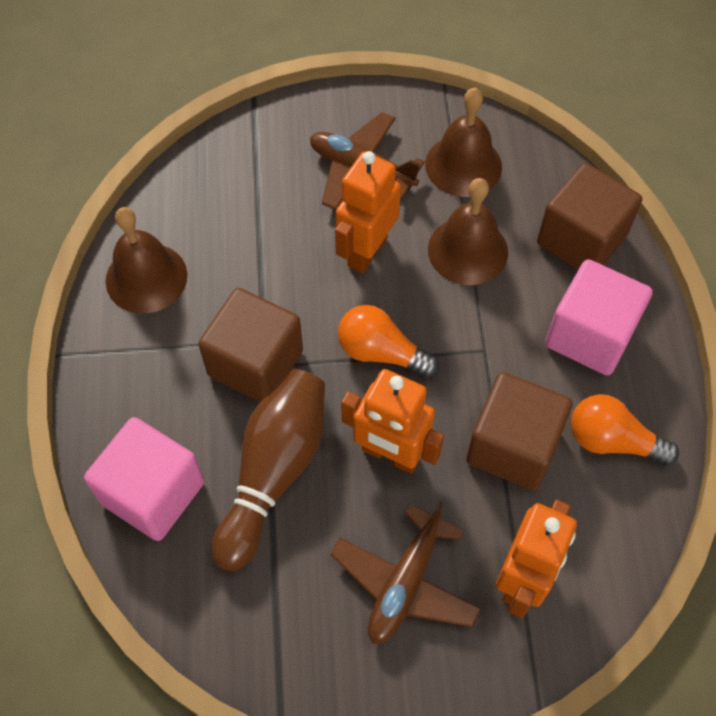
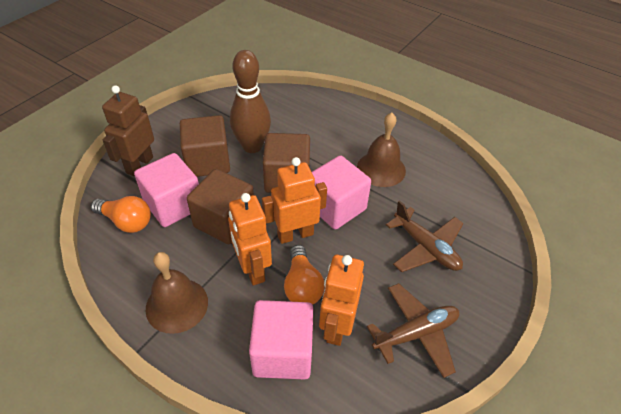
brown bell: [106,207,188,313] [425,88,502,197] [428,178,508,285] = 3 -> [146,252,208,334] [357,113,406,187] = 2
brown robot: none = 0 -> [102,85,154,177] = 1
pink cube: [84,417,204,541] [545,259,653,376] = 2 -> [134,153,199,227] [249,300,313,380] [312,155,371,229] = 3

